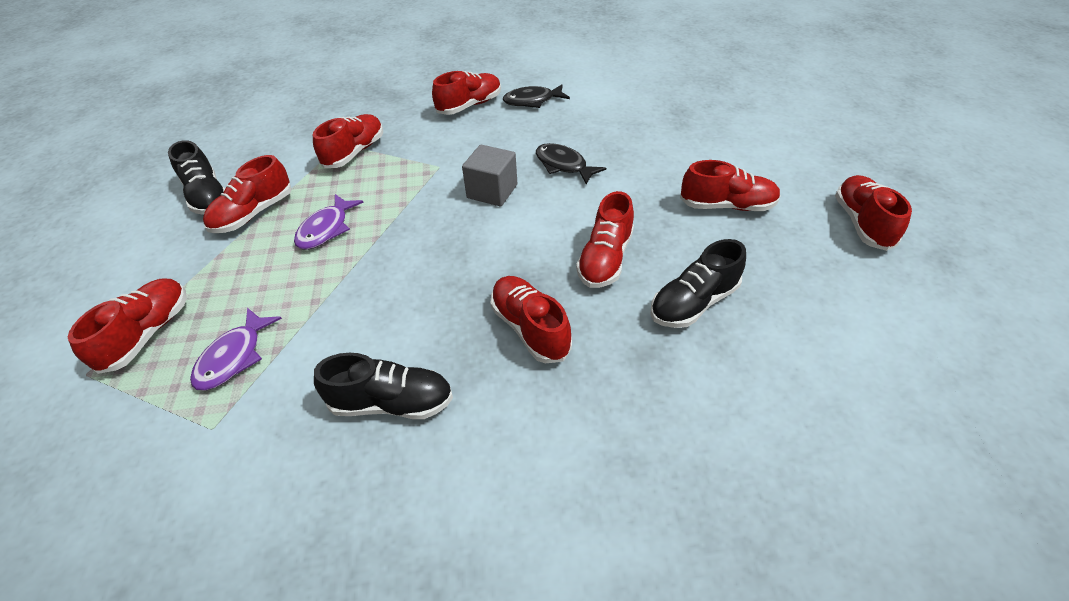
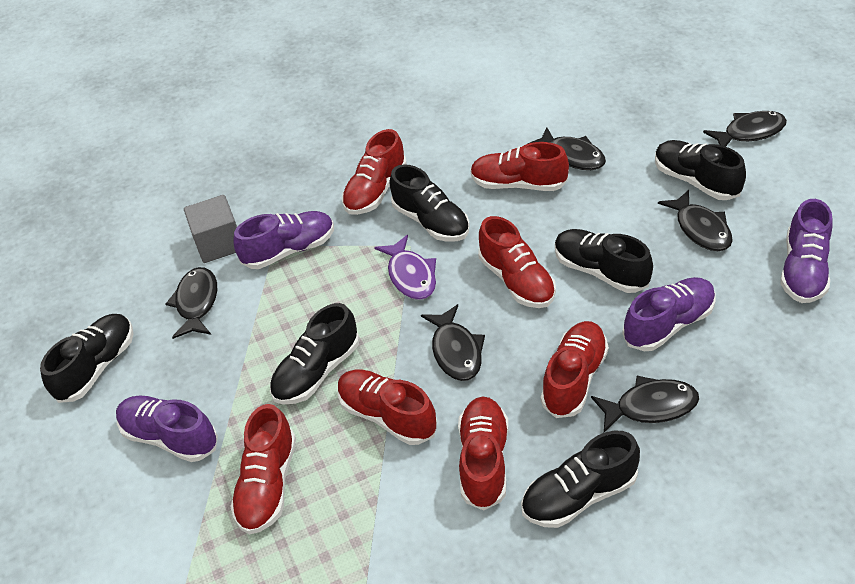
black fish: [503,84,570,108] [536,143,606,185] = 2 -> [166,267,217,339] [421,304,485,381] [528,128,606,170] [591,376,699,432] [658,190,733,251] [703,111,787,146] = 6
black shoe: [168,140,225,215] [314,353,453,419] [650,239,746,328] = 3 -> [40,314,133,403] [270,303,360,404] [389,164,470,242] [521,431,640,528] [555,229,653,293] [655,140,746,200] = 6
purple fish: [190,308,282,390] [294,194,364,250] = 2 -> [374,235,436,300] = 1
purple shoe: none = 0 -> [116,395,218,462] [233,211,334,269] [622,277,715,351] [780,199,833,303] = 4
red shoe: [68,279,187,374] [203,155,292,233] [313,114,383,168] [432,71,501,115] [491,276,572,364] [576,191,634,288] [680,160,781,211] [835,175,912,251] = 8 -> [230,404,296,535] [338,370,437,445] [342,129,407,215] [458,397,508,511] [470,142,569,191] [478,216,556,308] [541,321,608,418] = 7

